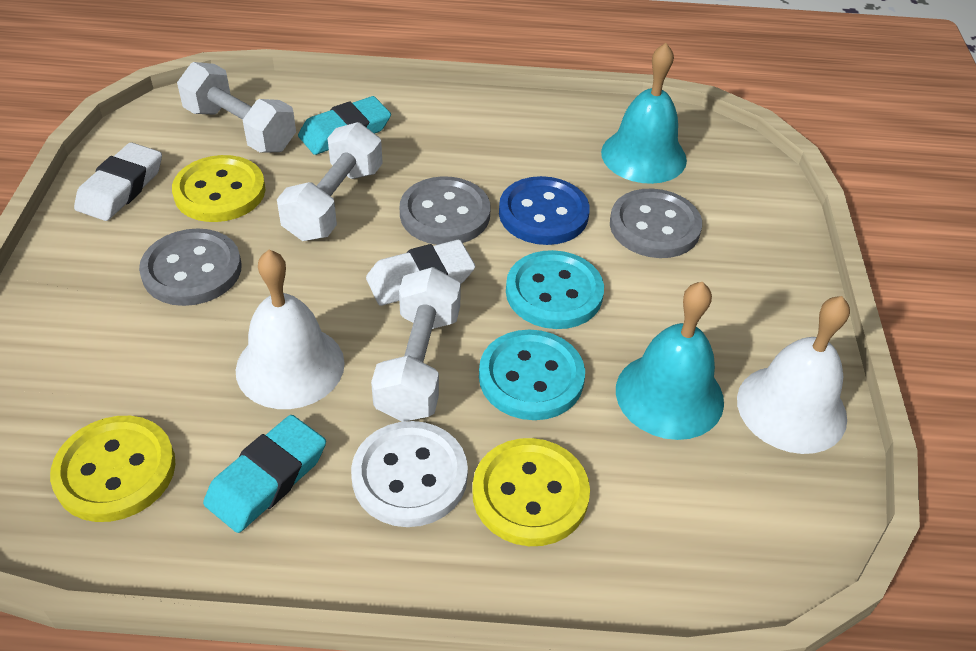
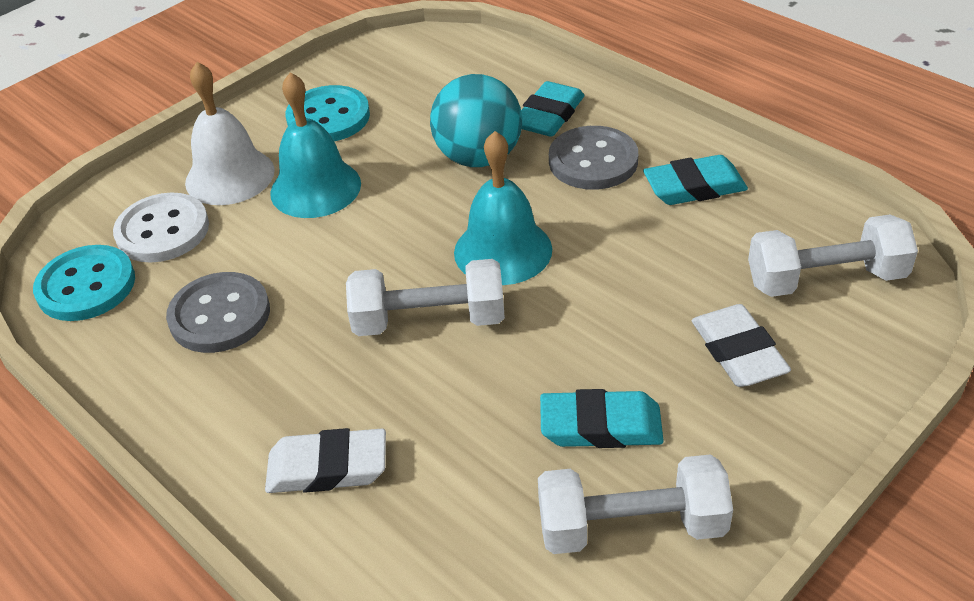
blue button: [499,176,590,245] = 1 -> none = 0
grey button: [139,228,242,306] [400,176,490,245] [610,189,702,258] = 3 -> [166,272,270,353] [549,126,638,190] = 2
turquoise ball: none = 0 -> [430,74,522,167] = 1
turquoise eraser: [203,415,326,533] [298,96,391,155] = 2 -> [521,81,584,137] [540,389,664,448] [643,155,748,205] = 3
white bell: [236,250,345,409] [737,296,850,454] = 2 -> [185,62,275,205] = 1
yellow button: [50,416,175,522] [172,155,265,222] [472,438,590,546] = 3 -> none = 0

